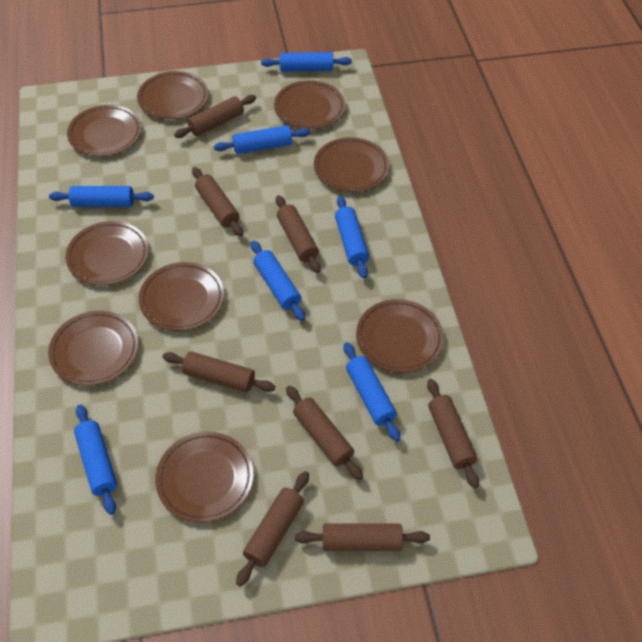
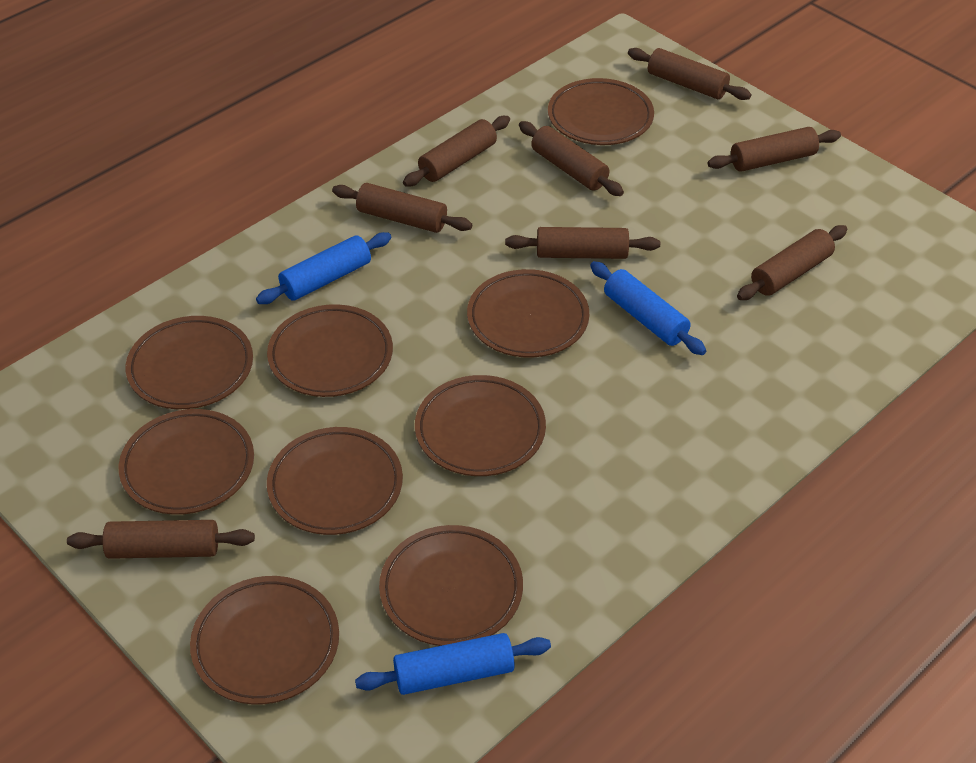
blue rolling pin: [49,186,154,207] [74,404,117,515] [214,125,310,154] [251,241,305,321] [261,52,352,72] [335,196,369,278] [344,342,400,442] = 7 -> [256,232,391,304] [355,633,551,695] [590,261,706,355] = 3

